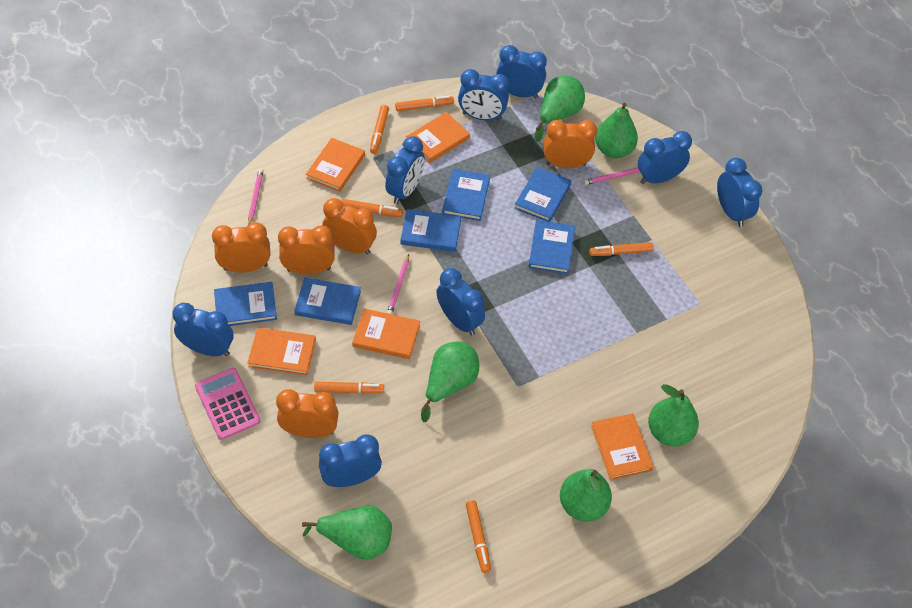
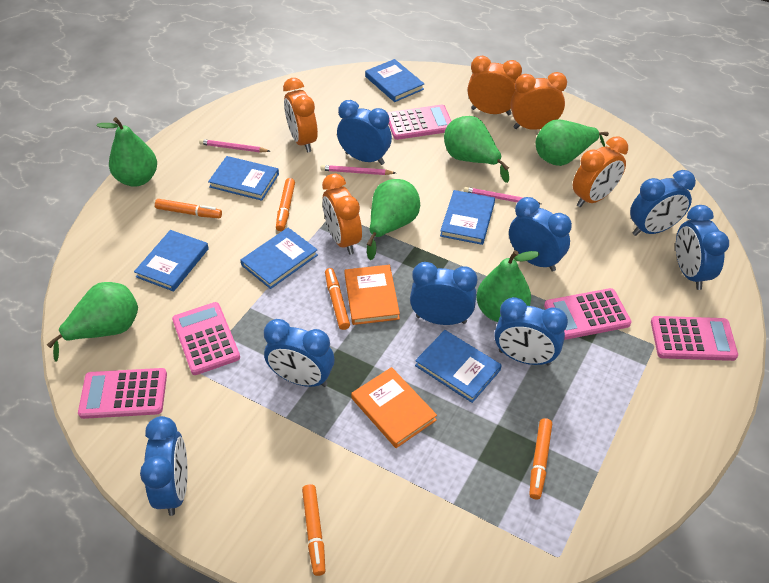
orange book: [247,327,316,376] [306,138,365,192] [352,309,420,359] [406,112,470,163] [591,413,654,480] = 5 -> [344,265,400,325] [351,367,437,448] = 2
orange marker: [314,382,384,394] [341,199,403,217] [370,105,389,154] [395,96,454,112] [466,500,491,573] [589,242,653,256] = 6 -> [155,199,222,218] [276,178,295,231] [302,484,325,576] [325,268,350,330] [529,418,552,500] = 5
pink calculator: [195,368,260,440] = 1 -> [78,368,167,419] [172,302,240,375] [388,105,451,140] [544,288,631,340] [651,316,738,361] = 5

